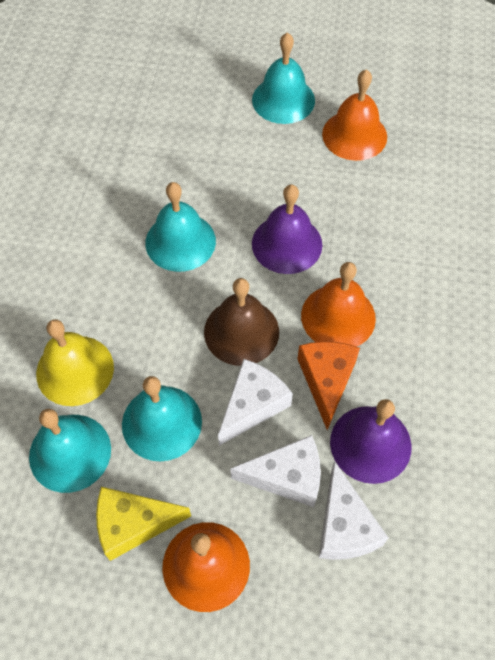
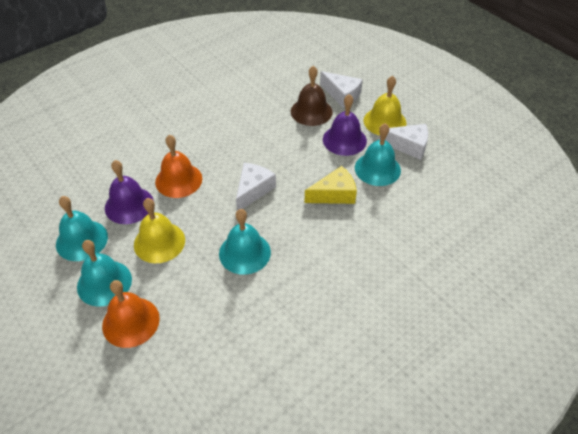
orange bell: [162,522,250,612] [301,262,376,347] [322,69,387,161] = 3 -> [102,280,160,348] [155,135,202,198] = 2
orange cheese: [297,342,360,430] = 1 -> none = 0
yellow bell: [36,319,114,406] = 1 -> [134,198,185,263] [364,76,407,136] = 2

